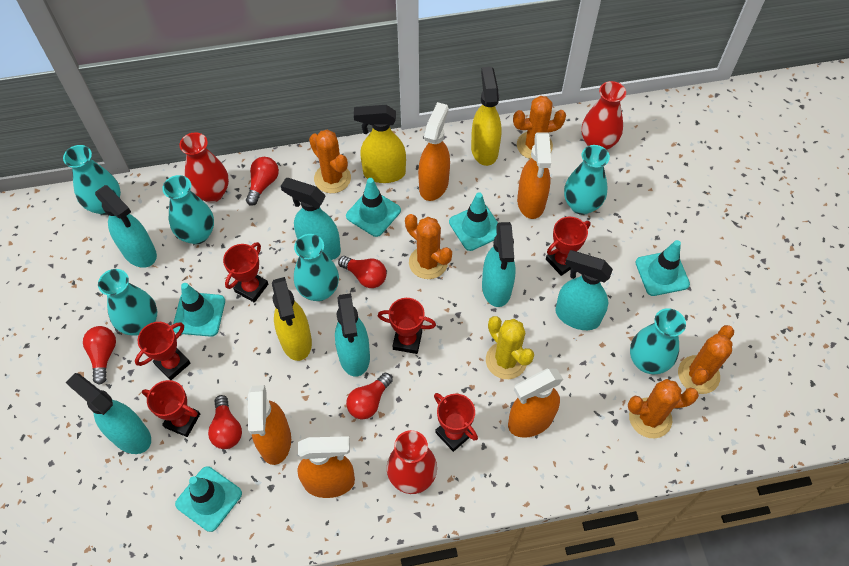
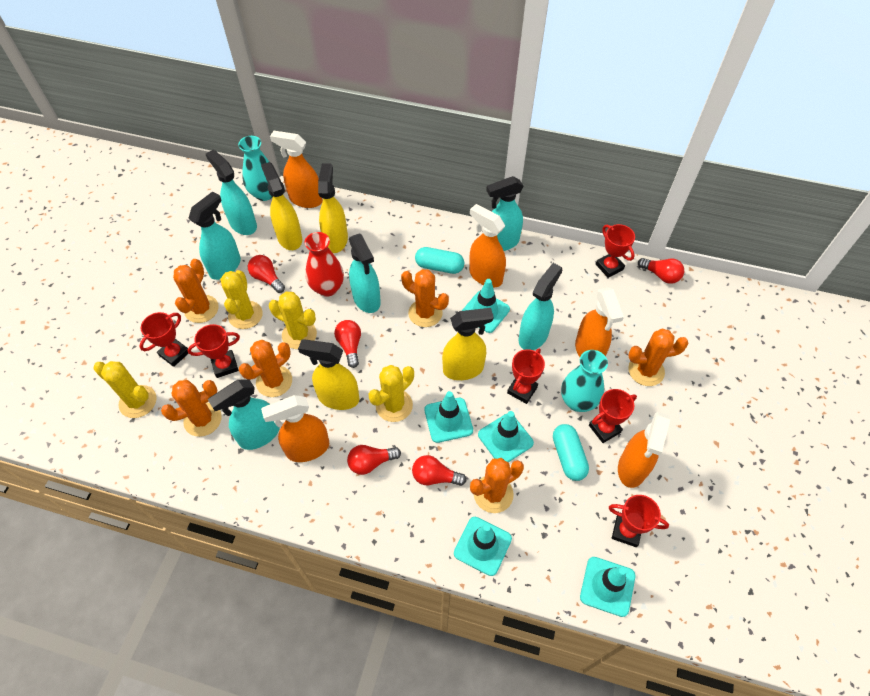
orange cactus: [309,130,351,193] [405,214,452,279] [513,96,566,159] [628,379,699,438] [678,325,734,394] = 5 -> [161,380,222,437] [173,259,219,323] [239,340,292,397] [401,269,449,327] [470,458,524,513] [628,329,689,386] = 6
red vase: [179,132,229,203] [387,430,437,494] [582,81,626,150] = 3 -> [305,232,344,297] = 1
turquoise capsule: none = 0 -> [415,247,464,274] [553,424,589,481] = 2
turquoise vase: [63,145,121,215] [98,269,157,336] [162,175,214,244] [294,234,339,301] [564,145,610,215] [630,308,686,374] = 6 -> [238,136,273,201] [561,350,608,412] = 2
yellow cactus: [486,316,534,379] = 1 -> [94,361,157,418] [220,270,263,329] [269,292,317,349] [368,365,414,422] = 4
yellow spray bottle: [272,277,312,361] [354,105,406,183] [471,67,502,166] = 3 -> [261,162,302,250] [298,339,359,410] [318,163,348,253] [442,308,494,380] = 4

